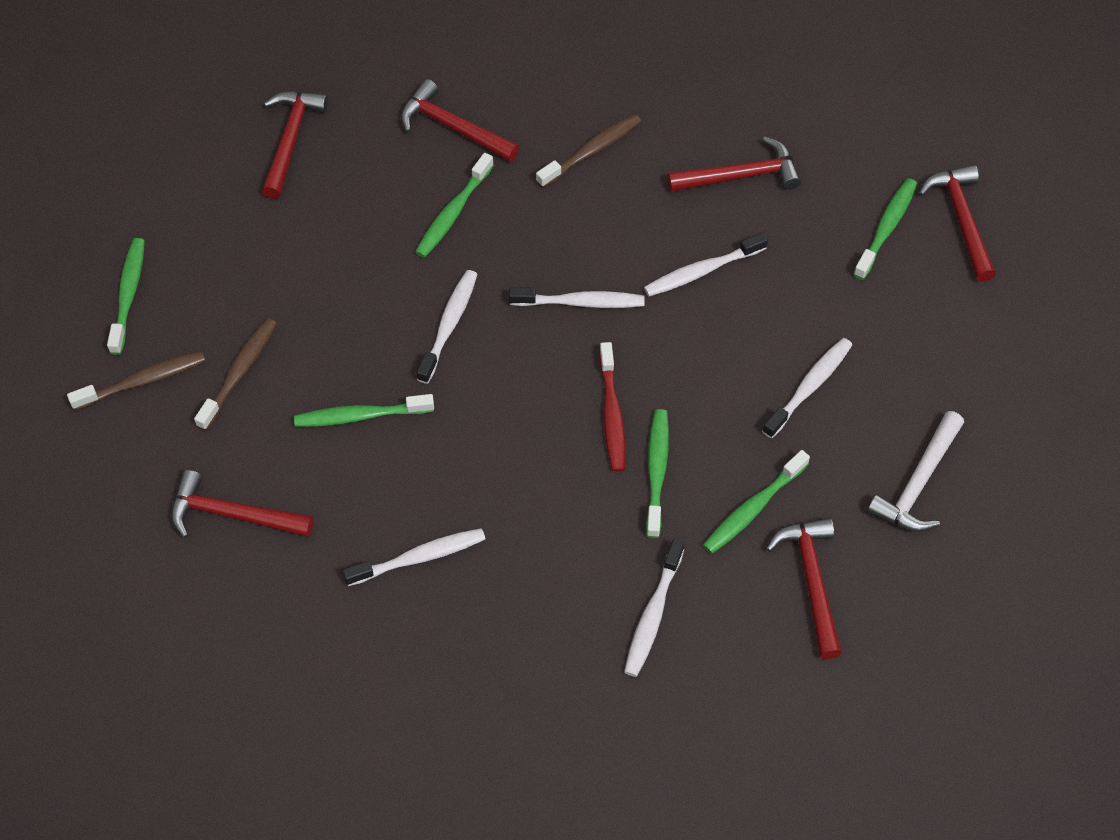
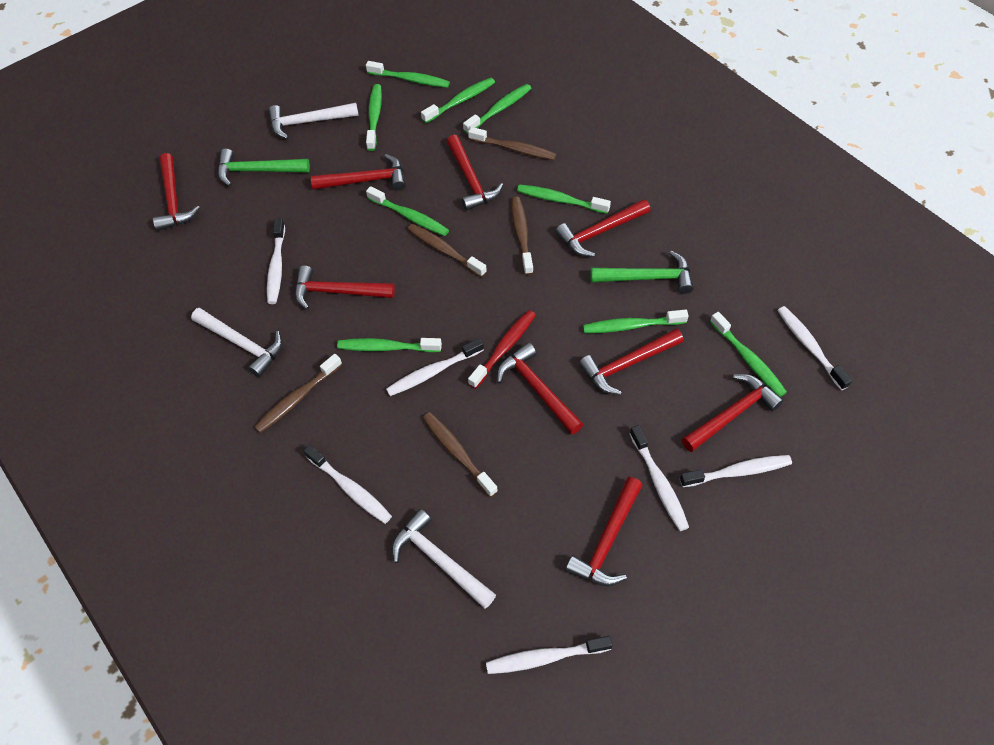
brown toothbrush: [67,351,205,410] [194,318,277,431] [536,114,641,188] = 3 -> [254,354,342,433] [407,224,487,277] [423,412,498,497] [468,127,556,160] [511,197,534,275] = 5
green hammer: none = 0 -> [218,149,310,186] [590,251,694,294] = 2
green toothbrush: [107,238,145,355] [294,394,434,427] [415,153,494,258] [646,409,669,538] [703,450,810,554] [853,178,917,280] = 6 -> [337,338,442,352] [366,61,450,88] [366,84,382,151] [366,186,449,236] [421,78,495,123] [463,84,532,134] [517,184,611,214] [583,310,689,333] [710,312,787,397] = 9
red hammer: [171,470,314,538] [262,91,328,199] [401,79,519,162] [667,137,801,192] [766,517,842,659] [919,165,996,282] = 6 -> [153,153,200,231] [295,265,395,310] [311,154,406,191] [446,135,503,211] [497,343,583,434] [555,199,650,257] [565,477,642,586] [579,329,683,395] [682,374,784,452] = 9
white hammer: [867,411,964,532] = 1 -> [191,308,283,377] [268,103,359,139] [392,509,496,609] = 3
white toothbrush: [342,528,485,586] [417,270,478,384] [509,287,645,308] [624,539,684,677] [644,232,768,296] [762,338,852,438] = 6 -> [267,218,285,304] [303,445,392,524] [386,338,484,396] [486,636,613,674] [630,425,689,531] [680,455,792,487] [777,306,852,390] = 7

